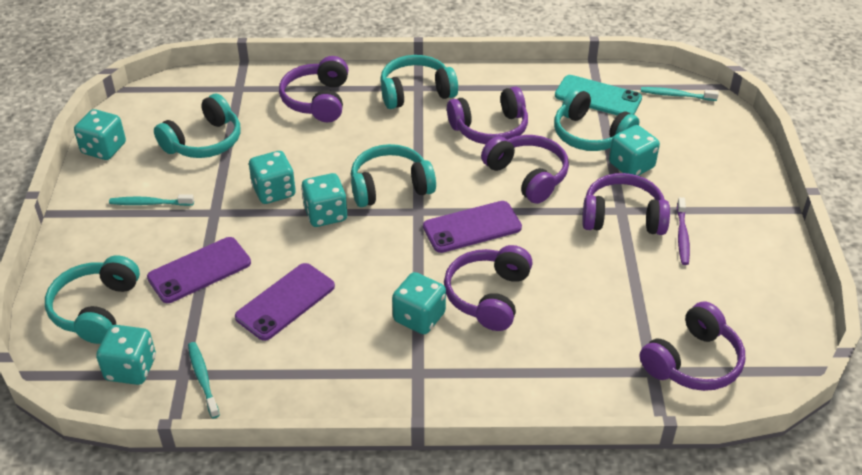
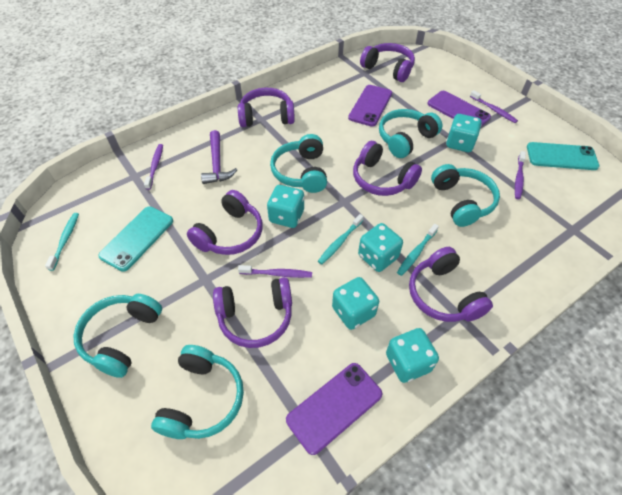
purple hammer: none = 0 -> [201,130,237,184] = 1
purple toothbrush: [677,197,690,265] = 1 -> [144,144,163,190] [238,265,312,278] [470,90,518,123] [515,151,526,200] = 4
turquoise dice: [74,109,126,160] [96,325,156,385] [249,151,296,204] [301,173,347,227] [392,272,446,334] [609,125,660,176] = 6 -> [267,185,304,228] [332,277,379,330] [358,223,403,272] [386,328,439,383] [446,114,482,152] = 5
turquoise phone: [555,75,642,115] = 1 -> [98,206,173,272] [527,142,599,170] = 2

